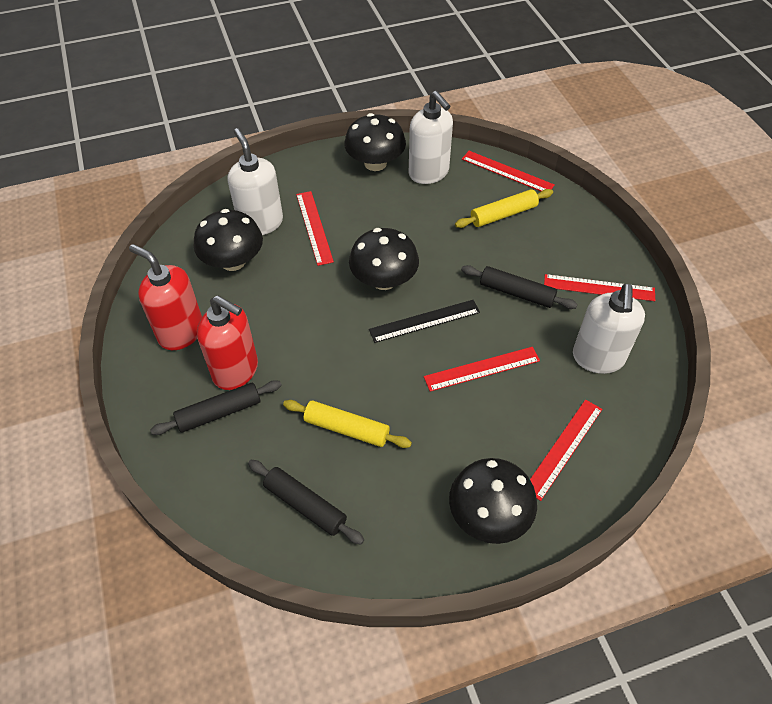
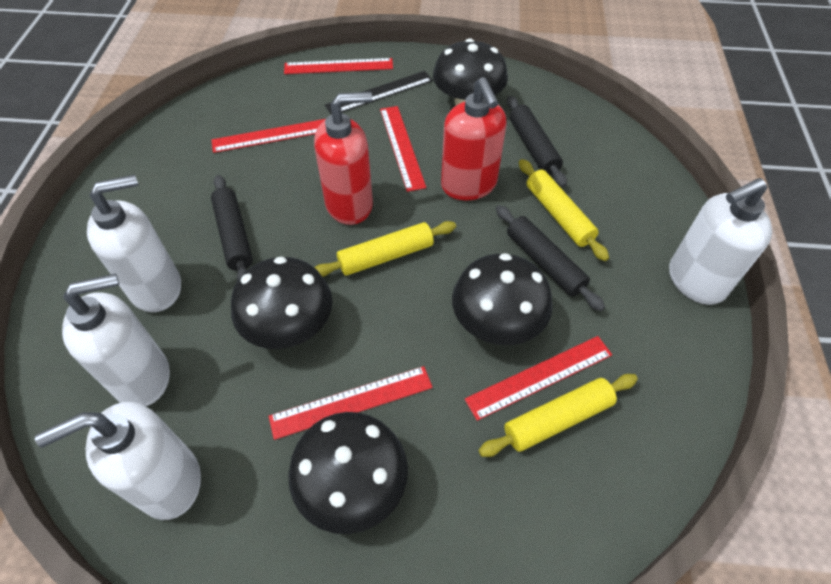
white soap dispenser: [228,128,283,235] [409,91,453,184] [573,284,645,374] = 3 -> [35,402,201,520] [62,273,170,406] [87,175,181,312] [669,178,772,305] = 4
yellow rolling pin: [283,400,412,448] [455,189,553,228] = 2 -> [315,221,456,277] [479,374,638,457] [519,159,609,261] = 3

